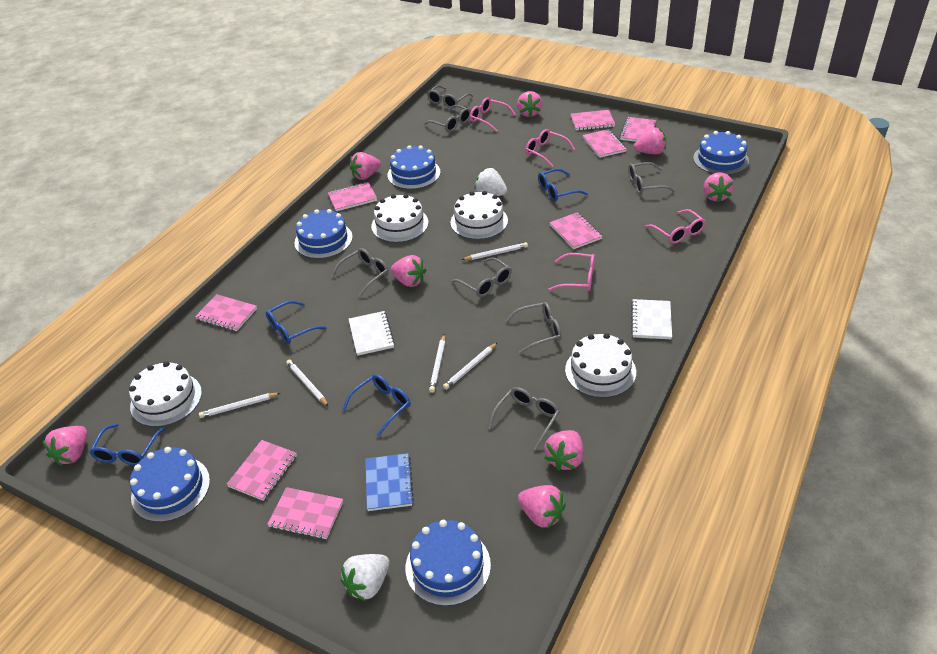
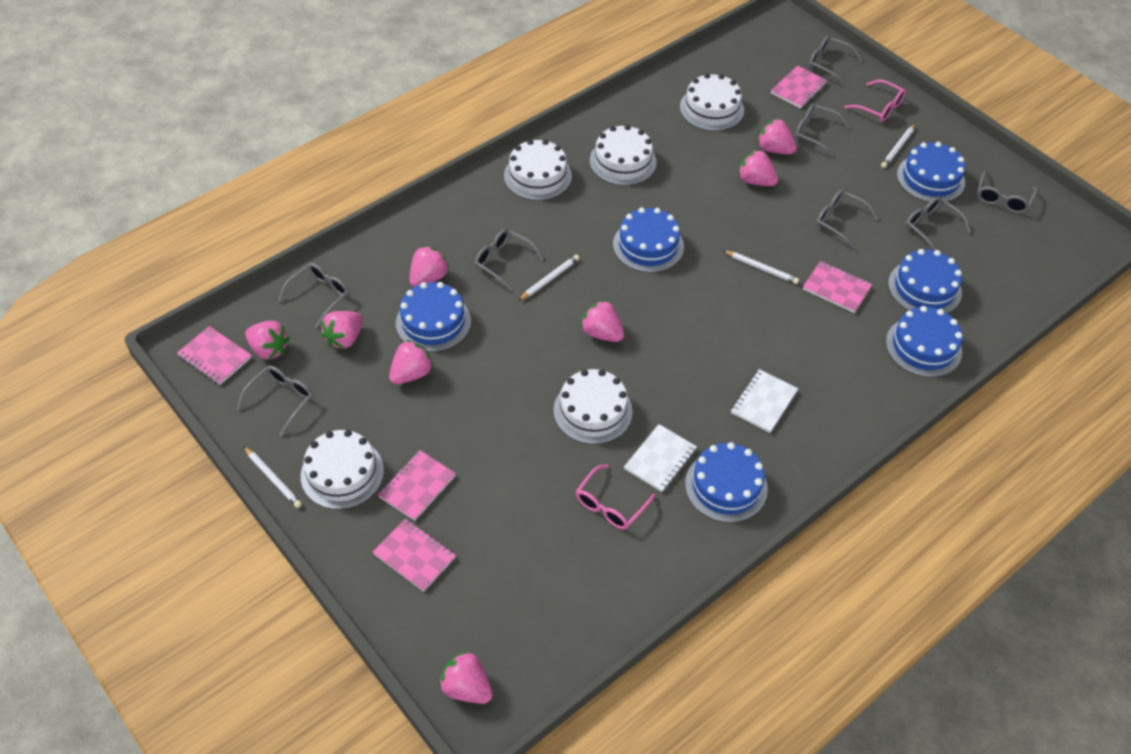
blue cake: [130,447,210,522] [294,209,353,259] [387,145,440,189] [406,520,491,606] [693,131,749,175] = 5 -> [396,282,471,352] [613,207,684,273] [685,442,768,523] [886,306,963,377] [888,249,962,313] [897,142,966,203] = 6
blue glasses: [89,424,165,466] [266,301,327,344] [342,374,411,437] [538,169,588,201] = 4 -> none = 0
blue notebook: [365,453,414,511] = 1 -> none = 0
grey glasses: [331,248,389,297] [424,105,471,132] [427,85,473,109] [452,257,512,297] [488,387,560,450] [505,302,561,354] [628,162,676,194] = 7 -> [237,366,313,436] [278,263,349,327] [475,229,543,291] [795,103,850,156] [809,35,862,85] [816,189,878,249] [905,196,971,251] [977,171,1037,213] = 8
pink glasses: [470,97,516,132] [525,129,575,167] [548,253,595,291] [645,209,706,244] = 4 -> [576,464,656,530] [845,80,906,122] = 2
pink notebook: [195,294,257,331] [226,440,297,501] [267,487,343,539] [328,182,377,211] [549,212,603,249] [571,110,615,130] [583,129,627,158] [619,117,656,142] = 8 -> [177,326,252,385] [373,518,456,592] [378,450,456,521] [771,66,827,108] [803,261,872,313] = 5
white cake: [129,361,202,427] [371,194,429,243] [451,191,508,240] [565,333,636,398] = 4 -> [301,430,384,509] [504,139,572,201] [554,369,633,444] [590,125,657,186] [680,73,744,131] = 5
white pencil: [199,393,280,418] [286,360,329,407] [429,334,445,393] [443,343,497,390] [462,242,528,260] = 5 -> [244,447,302,508] [518,255,579,301] [723,250,799,284] [881,124,915,168] = 4
white strawberry: [341,554,389,601] [475,168,507,196] = 2 -> none = 0

